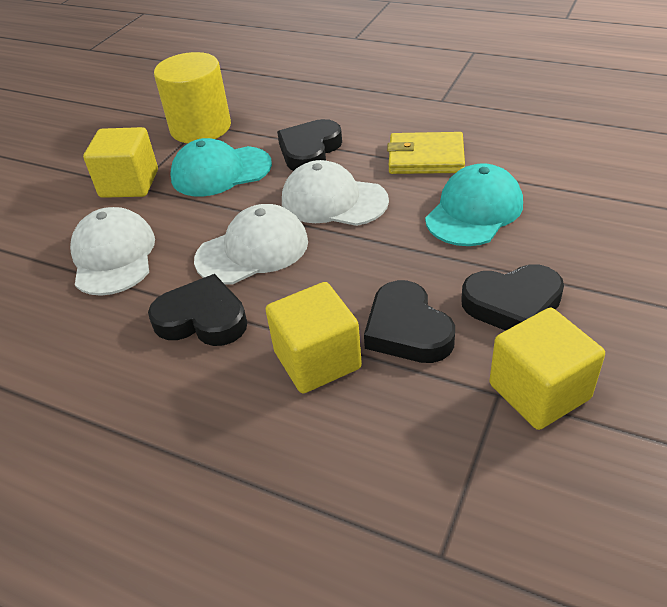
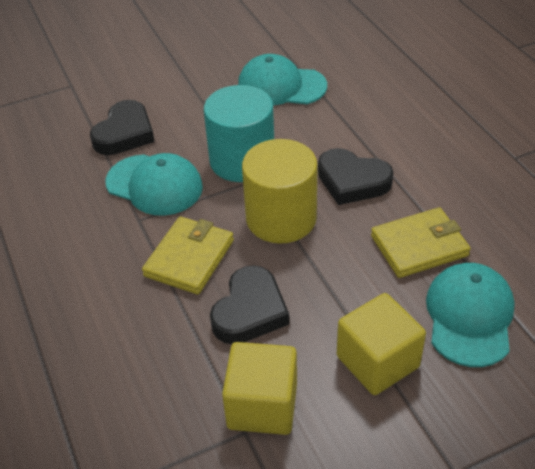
black heart: [148,274,247,346] [277,119,342,171] [364,280,455,363] [461,264,564,331] = 4 -> [90,100,155,155] [210,265,289,344] [318,148,394,205] = 3
turquoise cap: [170,138,272,197] [425,163,523,246] = 2 -> [105,153,203,216] [238,54,327,106] [426,263,515,367] = 3
turquoise cylinder: none = 0 -> [204,85,274,182] = 1
white cap: [70,207,155,296] [194,204,308,285] [282,160,389,226] = 3 -> none = 0
yellow cube: [83,127,158,198] [265,282,362,393] [489,308,605,430] = 3 -> [222,342,297,435] [337,293,426,395] = 2
yellow wallet: [387,132,465,174] = 1 -> [142,216,234,294] [371,207,471,278] = 2

